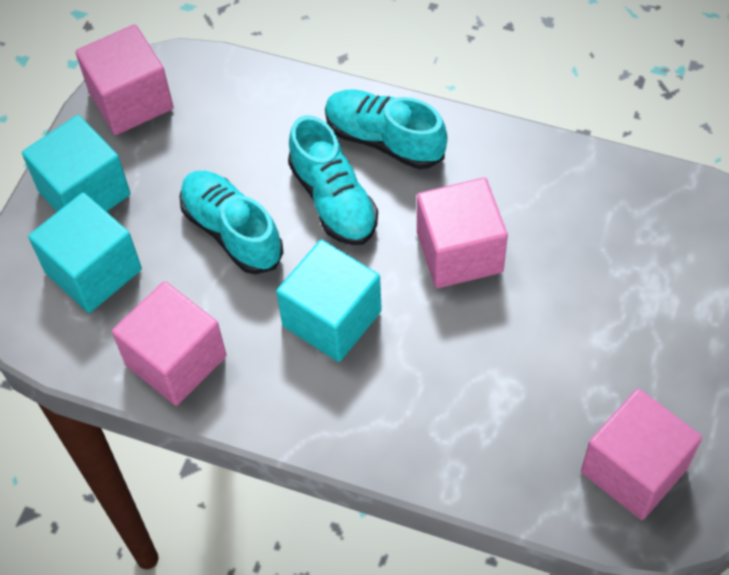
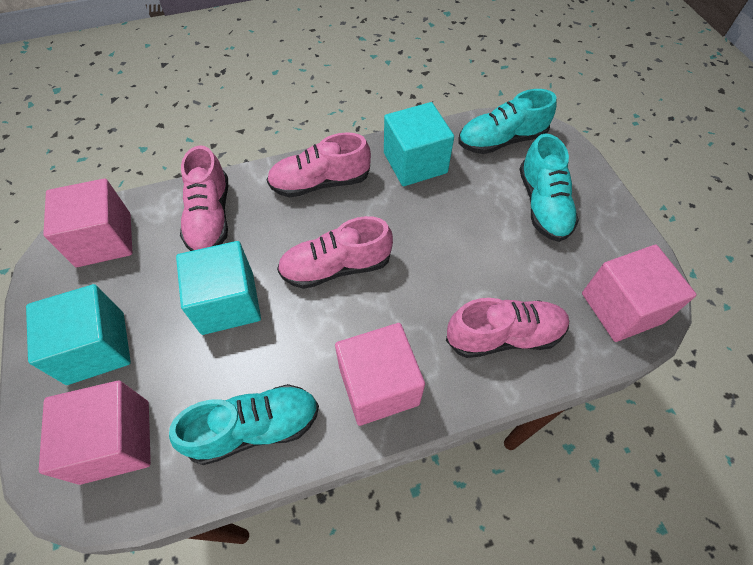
pink shoe: none = 0 -> [180,145,228,251] [267,132,371,197] [277,216,393,289] [446,298,570,358] = 4

